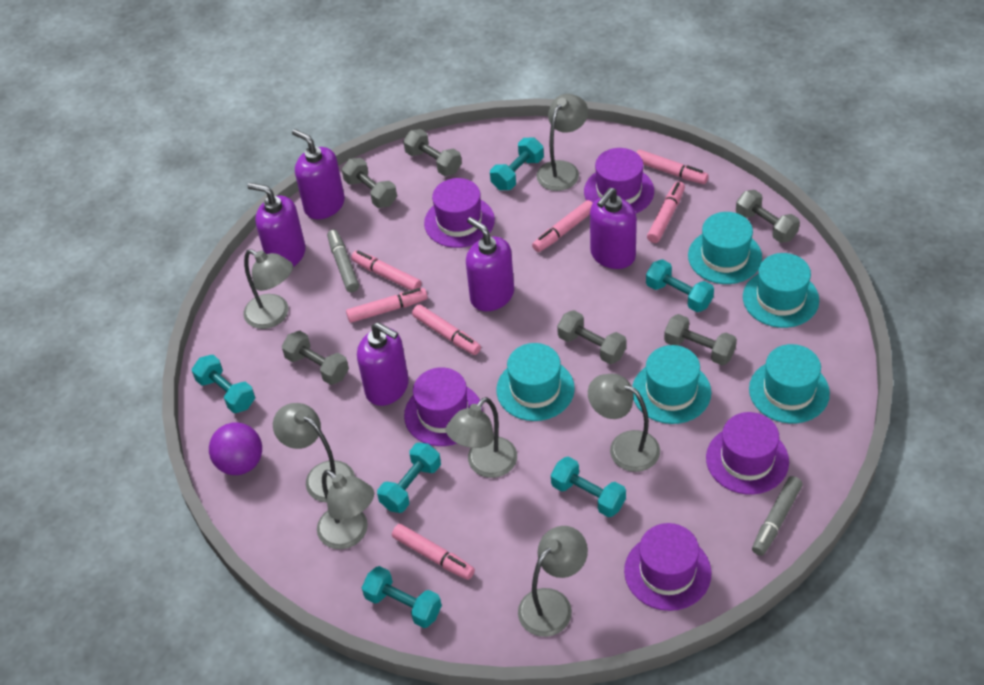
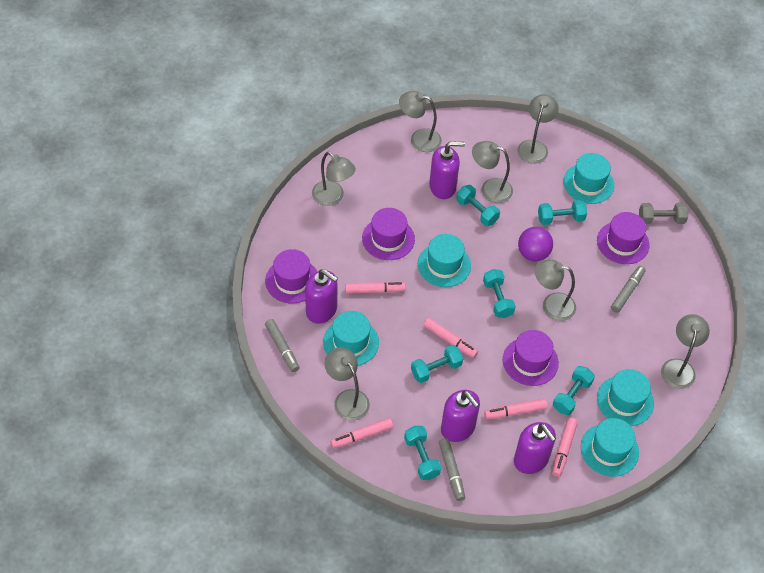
grey dumbbell: [282,331,349,385] [342,158,397,208] [403,129,462,176] [557,310,627,364] [664,314,737,365] [736,190,800,243] = 6 -> [639,203,688,224] = 1
grey marker: [327,229,359,293] [752,476,803,556] = 2 -> [265,319,299,372] [439,438,465,501] [611,266,646,313] = 3
pink marker: [346,288,428,323] [351,250,422,291] [392,524,475,580] [412,304,481,355] [532,200,593,252] [636,150,709,184] [647,181,685,243] = 7 -> [330,418,393,449] [345,282,406,294] [424,318,478,358] [484,398,548,420] [552,418,578,477] = 5
purple hat: [404,367,483,446] [424,178,495,248] [584,148,654,213] [624,523,712,611] [706,412,789,495] = 5 -> [265,249,317,303] [362,208,415,260] [503,330,559,386] [597,212,650,264] = 4
purple soap dispenser: [247,183,306,267] [292,129,345,219] [357,322,409,406] [466,217,514,311] [590,188,637,269] = 5 -> [305,269,338,324] [429,141,465,199] [441,390,480,442] [514,422,556,474] = 4

